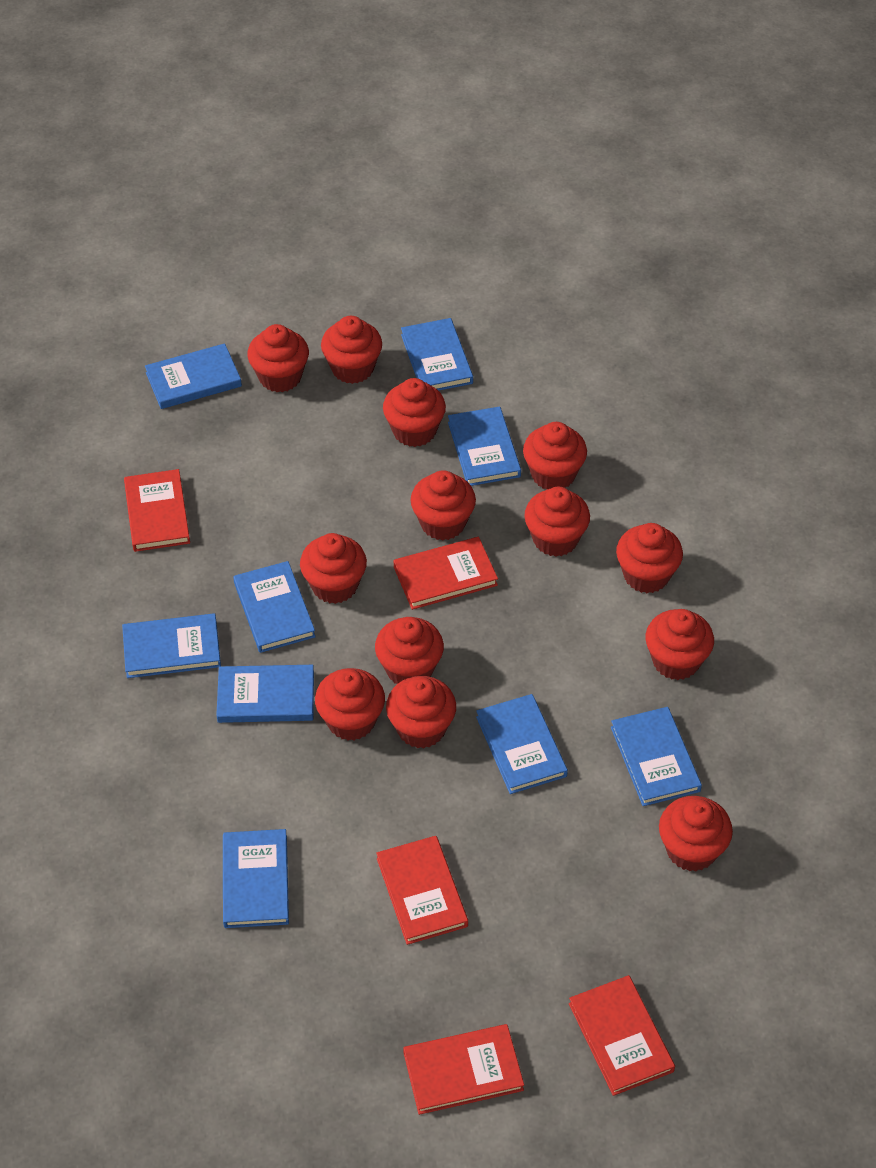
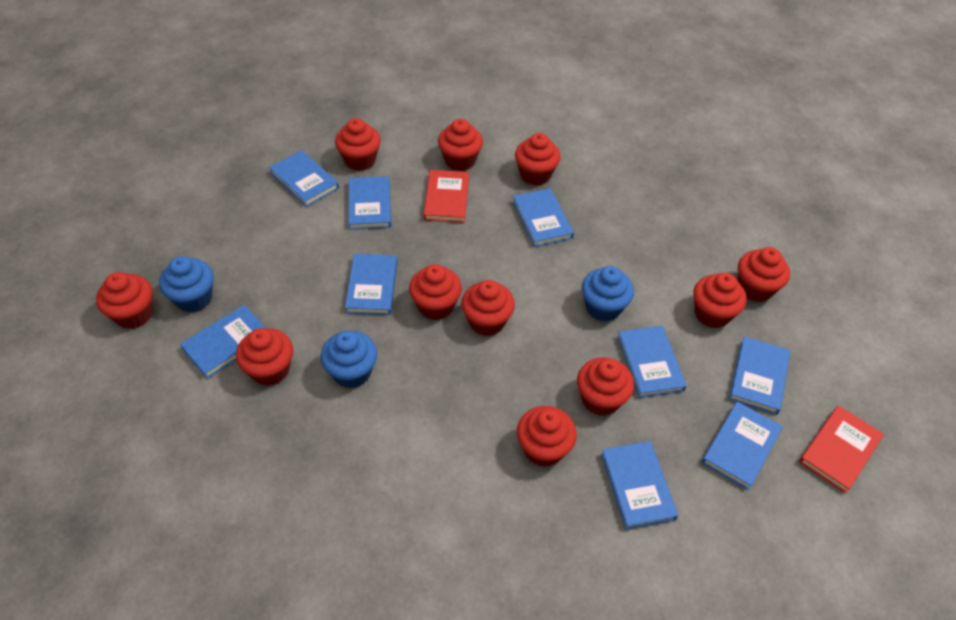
blue cupcake: none = 0 -> [159,256,214,313] [321,331,377,389] [582,266,634,322] = 3
red book: [124,469,190,552] [376,836,468,945] [393,537,498,610] [403,1024,524,1115] [569,975,675,1096] = 5 -> [424,170,469,223] [799,406,884,493] = 2
red cupcake: [247,324,309,392] [300,533,367,604] [315,668,385,741] [321,316,382,384] [375,617,444,684] [383,378,446,447] [386,676,456,749] [410,470,476,540] [523,422,587,489] [524,487,590,557] [616,523,683,593] [645,609,714,680] [659,796,733,871] = 13 -> [96,272,153,329] [236,328,293,386] [335,118,381,171] [409,264,462,320] [438,119,483,171] [461,280,515,336] [515,133,561,186] [517,406,577,467] [577,357,634,416] [693,273,747,328] [738,247,790,302] = 11

